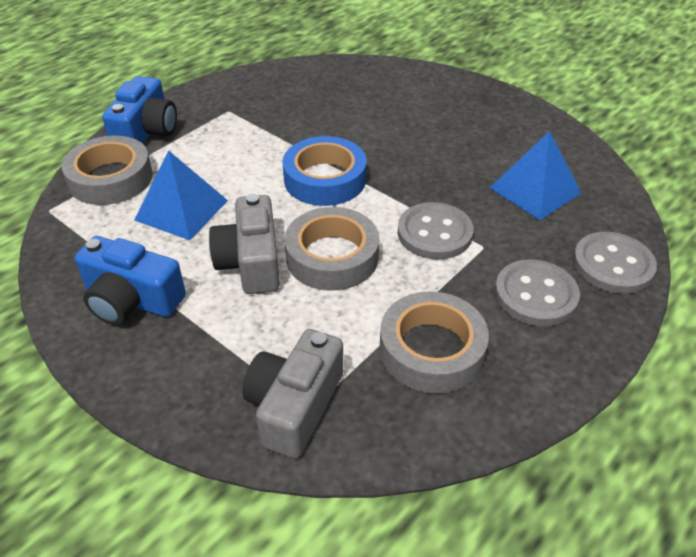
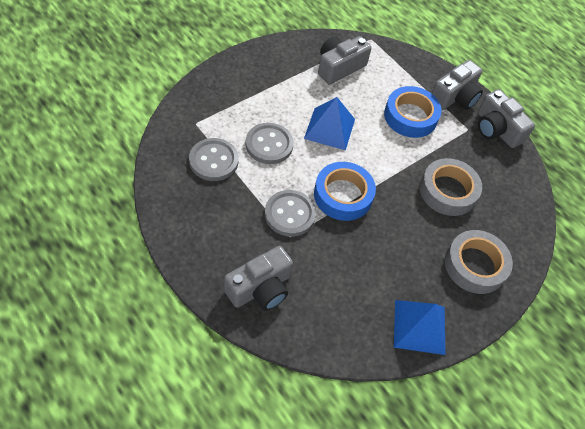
blue camera: [75,236,186,325] [102,76,177,144] = 2 -> none = 0
blue tape: [282,136,367,206] = 1 -> [314,162,376,221] [384,86,442,138] = 2
grey camera: [209,194,280,294] [242,329,343,459] = 2 -> [224,246,293,311] [318,36,372,84] [432,60,483,110] [478,89,535,148] = 4
grey tape: [62,135,153,205] [285,207,379,291] [379,291,489,394] = 3 -> [420,158,482,216] [445,230,513,294] = 2

